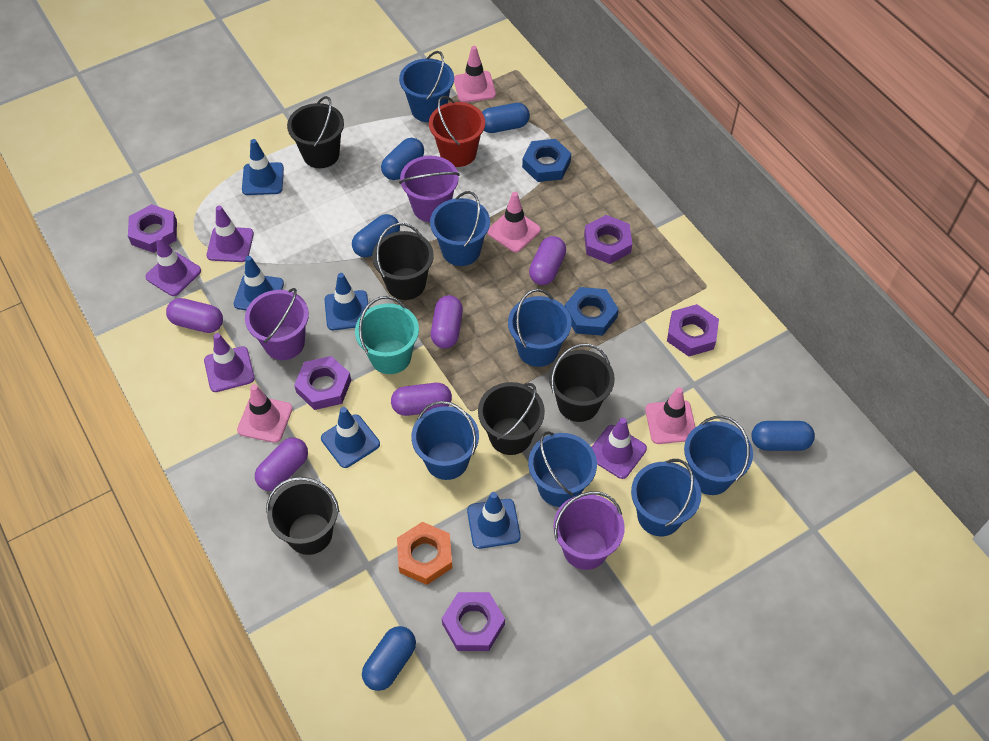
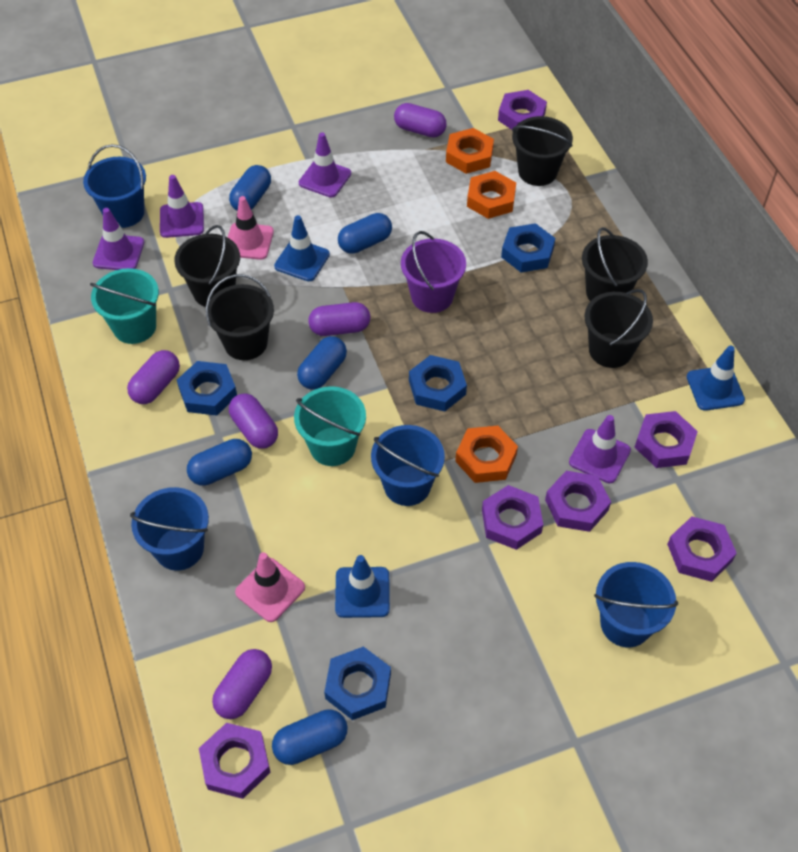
blue bucket: [399,51,454,122] [411,401,479,480] [430,191,490,266] [508,289,572,367] [528,432,597,507] [631,459,701,536] [684,416,753,495] = 7 -> [83,144,146,228] [130,487,209,571] [371,425,445,506] [594,562,678,647] = 4
blue nut: [522,139,571,182] [565,287,619,336] = 2 -> [177,361,237,416] [324,646,391,720] [409,355,467,412] [501,223,555,272] = 4
blue traffic cone: [234,256,284,310] [242,139,284,195] [321,407,380,468] [324,273,369,330] [467,492,521,549] = 5 -> [274,215,330,281] [335,555,390,618] [687,346,745,411] = 3
orange nut: [397,522,452,585] = 1 -> [446,128,494,174] [455,426,518,483] [467,171,516,219] = 3
pink traffic cone: [237,384,293,443] [454,46,496,103] [487,192,541,252] [645,387,695,444] = 4 -> [227,196,274,260] [235,552,305,622] = 2
purple bucket: [245,288,309,360] [399,156,459,222] [554,491,625,570] = 3 -> [401,231,466,313] = 1
purple nut: [128,204,177,253] [294,356,351,410] [442,592,505,651] [584,215,632,264] [667,304,719,357] = 5 -> [199,723,271,799] [482,485,543,550] [498,90,547,130] [545,471,611,532] [634,411,698,468] [667,517,737,582] = 6
red bucket: [429,96,485,167] = 1 -> none = 0
turquoise bucket: [355,296,419,374] = 1 -> [90,268,159,344] [294,386,366,466] = 2

